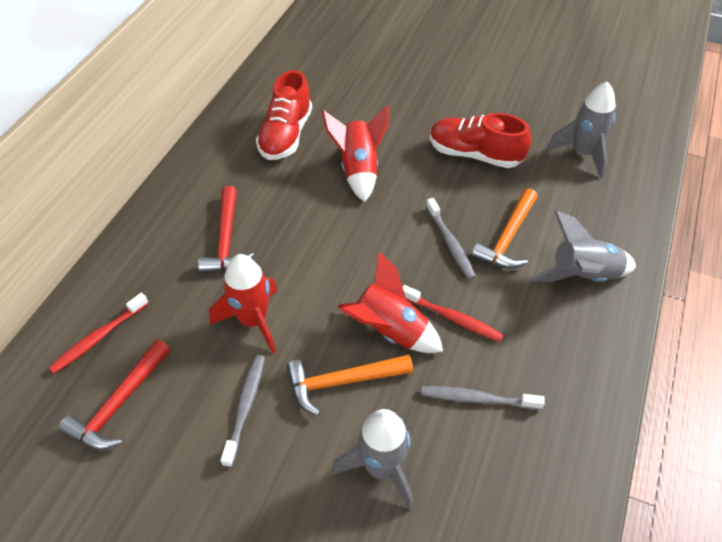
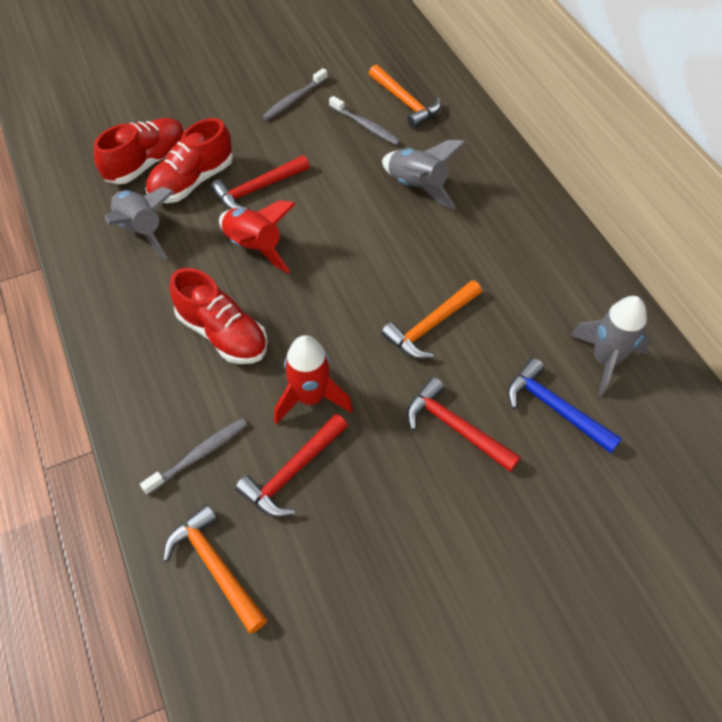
blue hammer: none = 0 -> [507,358,622,453] = 1
orange hammer: [287,355,413,416] [471,188,538,269] = 2 -> [163,504,267,633] [369,64,441,128] [381,280,482,359] = 3
red hammer: [59,339,170,450] [198,186,254,273] = 2 -> [210,155,309,210] [235,414,348,517] [407,377,521,472] = 3
red rocket: [209,254,278,353] [322,106,389,202] [338,251,443,353] = 3 -> [219,200,296,273] [274,335,353,424] = 2
red shoe: [256,70,312,160] [430,113,531,168] = 2 -> [94,118,185,184] [145,118,233,203] [169,268,268,364] = 3
red toothbrush: [49,293,149,374] [403,285,504,342] = 2 -> none = 0

